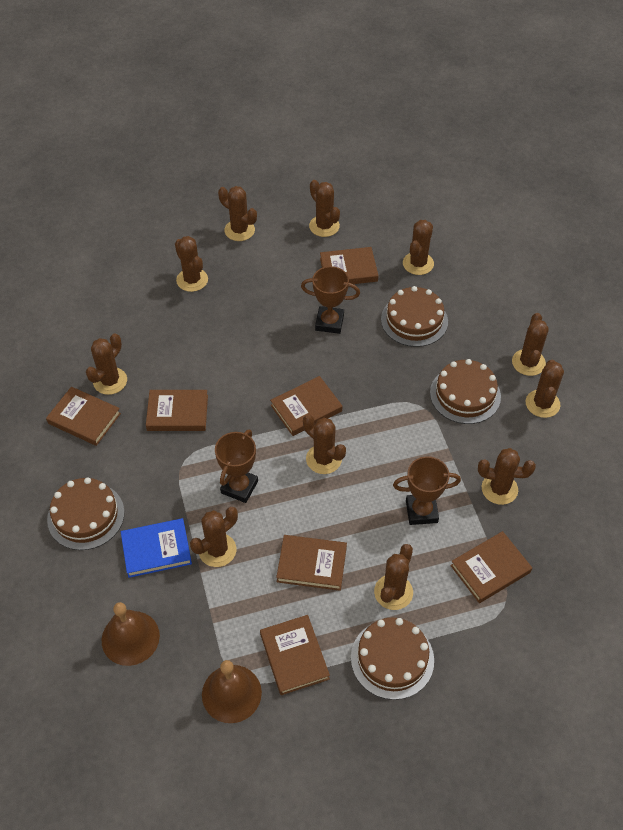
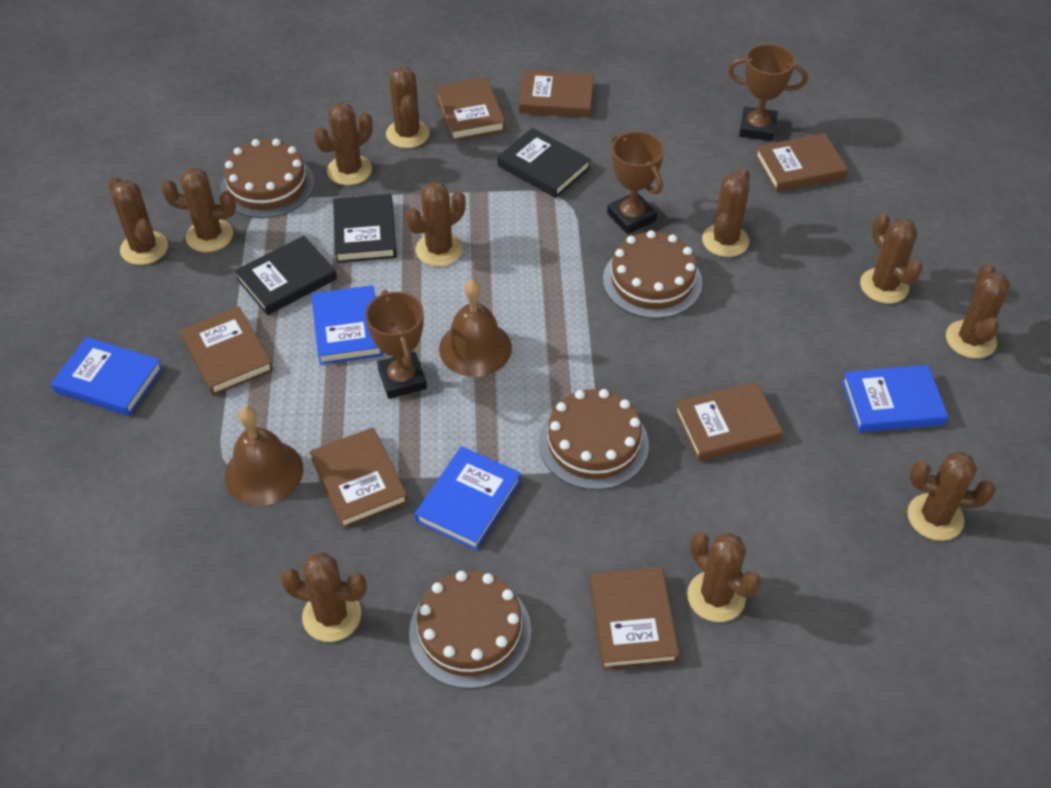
black book: none = 0 -> [235,236,337,315] [333,194,397,263] [497,128,591,198] = 3
blue book: [121,518,192,578] = 1 -> [51,337,163,416] [311,285,384,365] [415,446,521,550] [842,365,948,432] = 4

